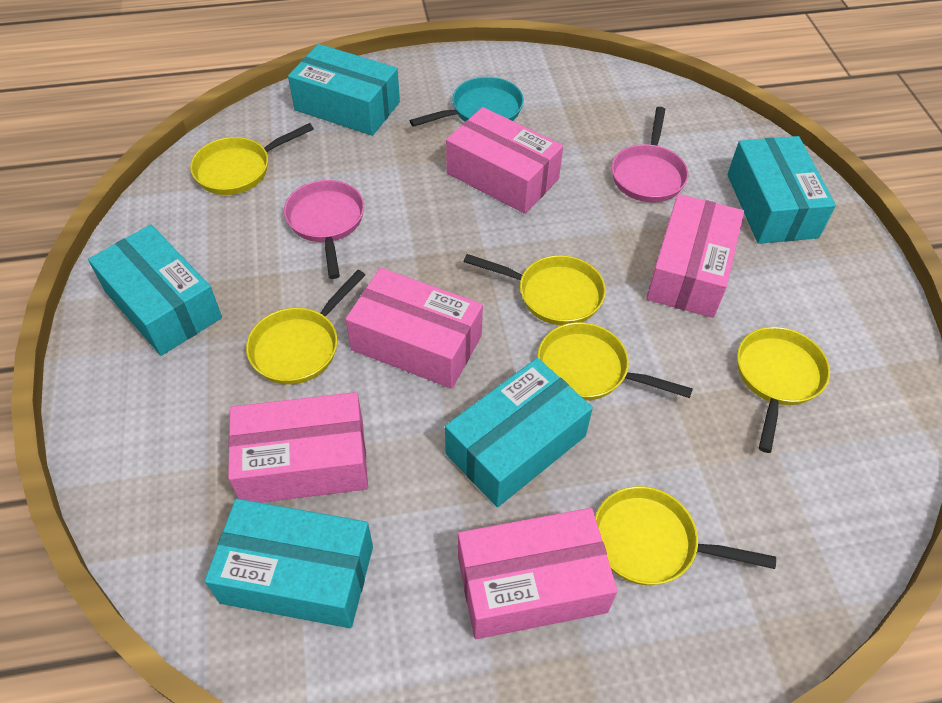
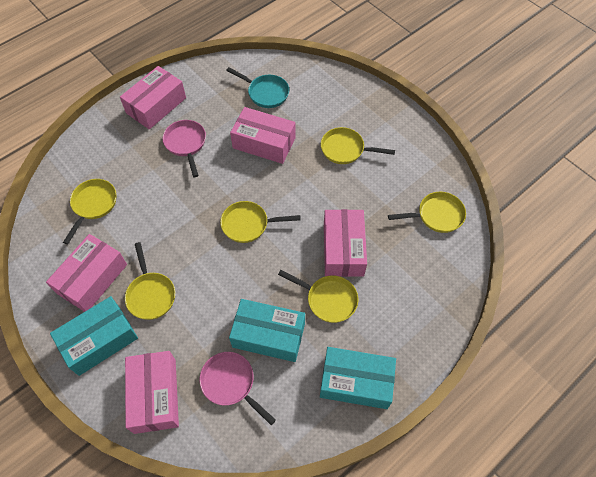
turquoise box: [88,225,222,356] [205,499,373,628] [288,44,400,136] [445,358,593,507] [727,136,836,244] = 5 -> [50,296,138,376] [229,299,305,362] [320,347,396,409] = 3

